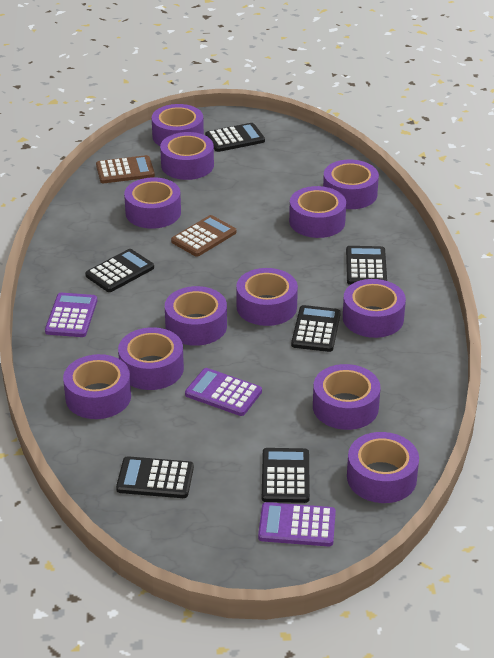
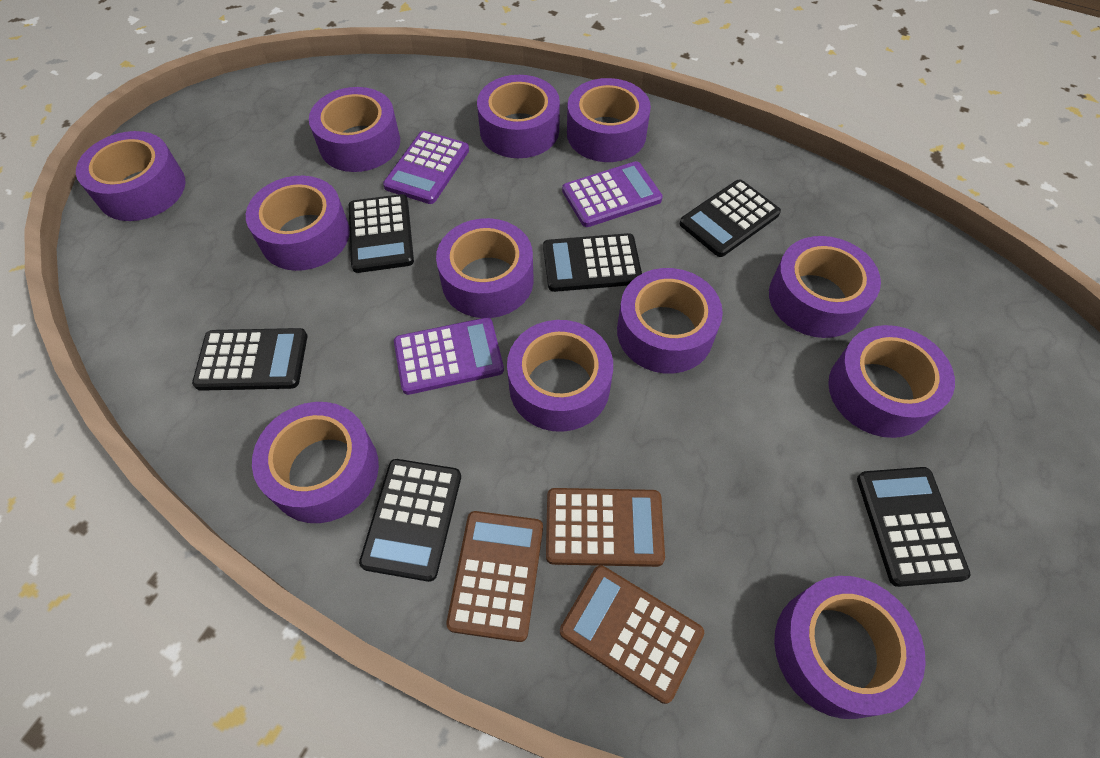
brown calculator: [96,155,155,183] [171,215,236,257] = 2 -> [446,511,543,642] [546,488,665,567] [560,565,704,704] = 3

